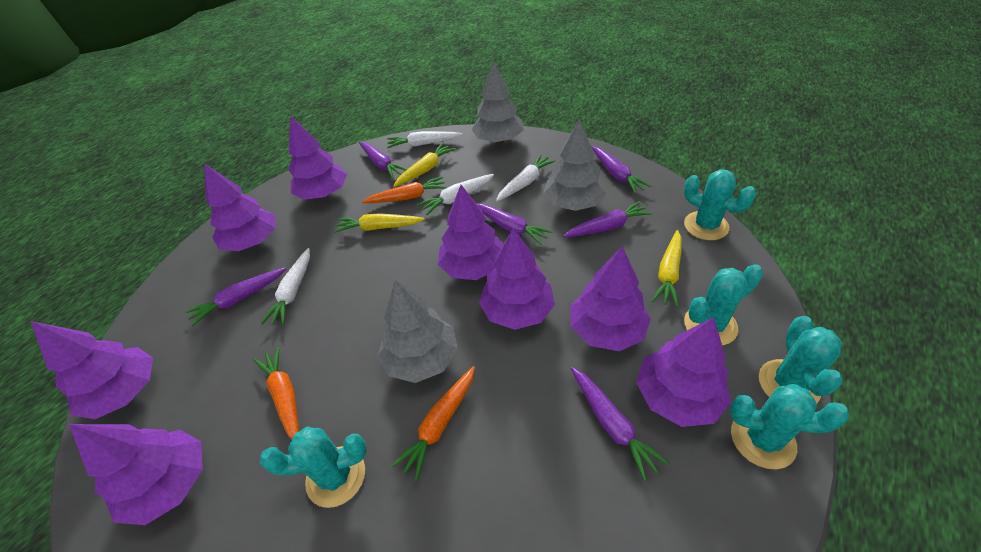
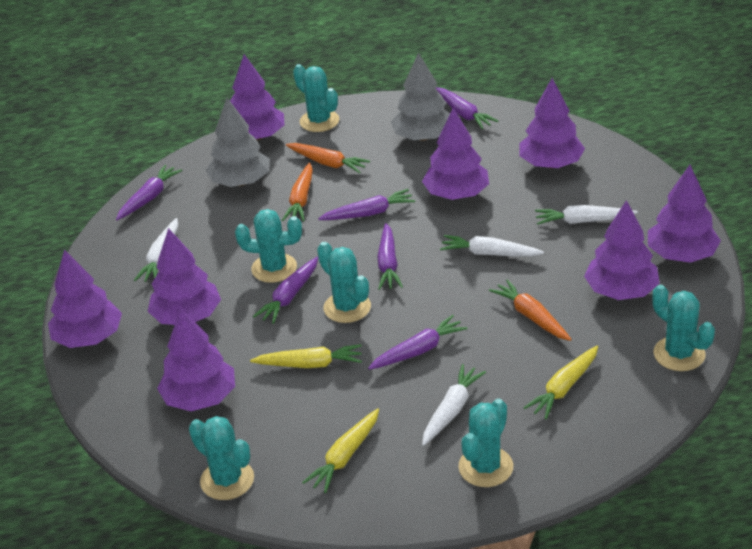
grey tree: [377,280,458,383] [471,61,524,143] [543,119,607,211] = 3 -> [206,98,270,187] [391,53,450,141] = 2
turquoise cactus: [260,427,367,508] [684,169,756,240] [684,264,763,346] [730,384,849,469] [759,316,842,404] = 5 -> [189,416,254,500] [235,209,302,283] [293,64,339,132] [317,242,371,323] [458,399,513,487] [652,285,715,371] = 6

